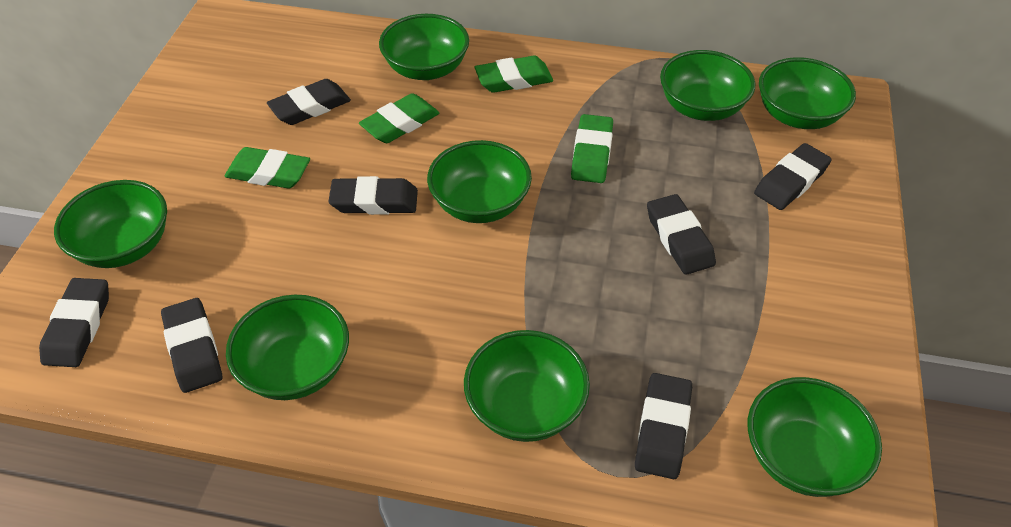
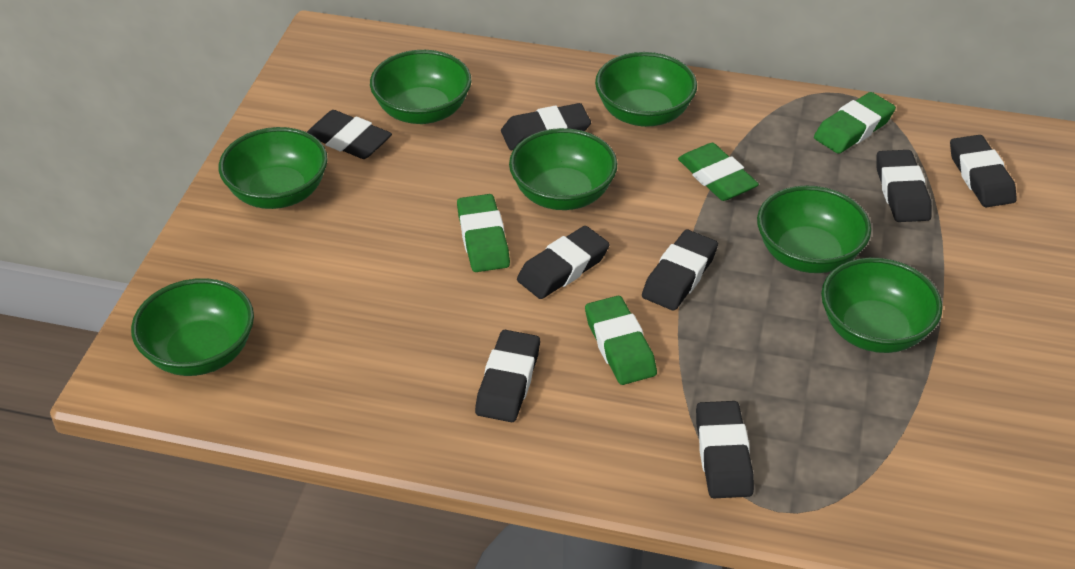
black eraser: [39,278,109,367] [161,298,222,393] [267,79,351,125] [328,176,418,215] [635,373,692,479] [647,194,716,275] [754,143,832,210] = 7 -> [307,110,392,159] [475,330,540,422] [501,103,591,150] [517,226,610,299] [642,230,718,311] [696,401,754,498] [876,150,931,222] [950,135,1017,207] = 8
green bowl: [54,180,167,268] [226,295,349,400] [379,14,469,80] [427,140,532,223] [464,330,590,442] [660,50,755,121] [748,377,882,497] [759,57,856,129] = 8 -> [131,278,254,376] [219,127,328,209] [370,50,472,124] [509,128,617,210] [595,52,697,127] [757,185,871,273] [821,258,943,353] = 7

